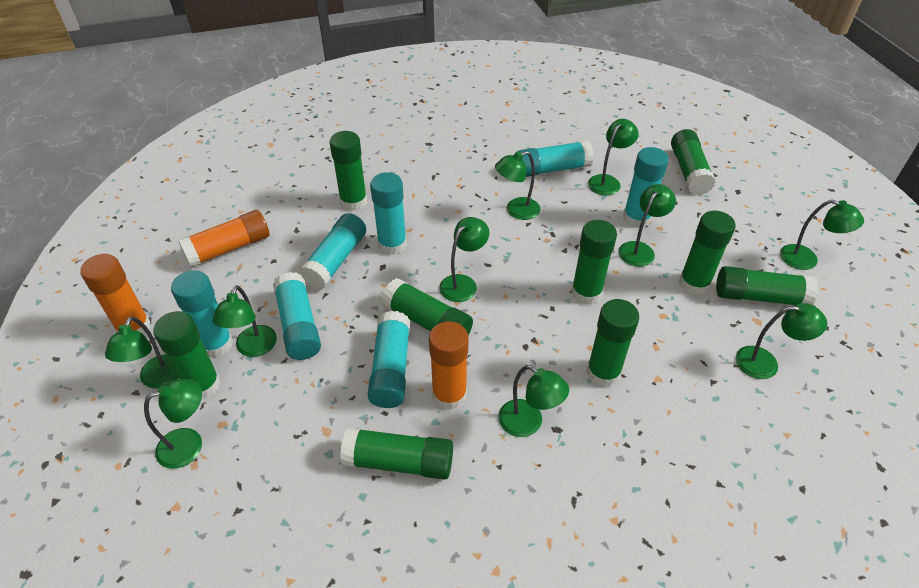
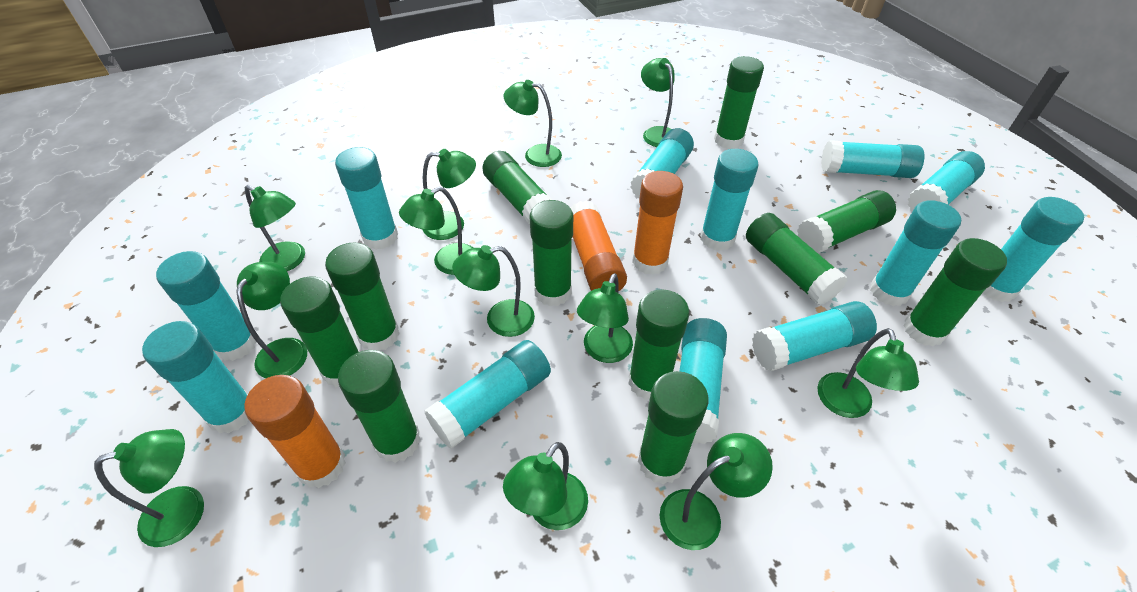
green glue stick: [153,311,221,400] [329,131,367,211] [340,427,453,480] [381,278,473,335] [571,220,617,304] [587,299,639,387] [671,129,716,195] [679,211,736,295] [716,266,818,305] = 9 -> [280,277,360,387] [325,242,400,351] [338,350,421,463] [483,151,553,225] [530,200,573,306] [628,289,689,400] [638,371,709,484] [714,56,764,149] [746,213,848,305] [797,190,896,253] [903,238,1007,346] = 11
green lamp: [105,316,179,388] [144,379,202,469] [213,285,277,357] [439,217,489,302] [495,151,540,220] [498,365,569,437] [588,119,638,196] [619,184,676,267] [736,303,827,379] [780,200,864,270] = 10 -> [94,429,204,547] [236,262,307,378] [245,185,305,271] [399,187,473,275] [423,149,476,240] [452,245,535,337] [503,442,588,530] [504,80,562,167] [577,273,633,363] [641,58,675,147] [660,433,773,550] [817,328,919,418] = 12
turquoise glue stick: [171,270,233,358] [273,272,321,360] [299,213,366,290] [368,311,410,408] [370,172,407,255] [517,140,594,177] [623,147,669,228] = 7 -> [142,321,249,433] [156,251,257,361] [335,147,398,250] [424,340,551,449] [631,128,694,198] [679,318,727,444] [700,149,759,251] [752,301,877,371] [821,140,924,178] [870,200,961,306] [908,151,985,211] [983,197,1084,302] = 12

